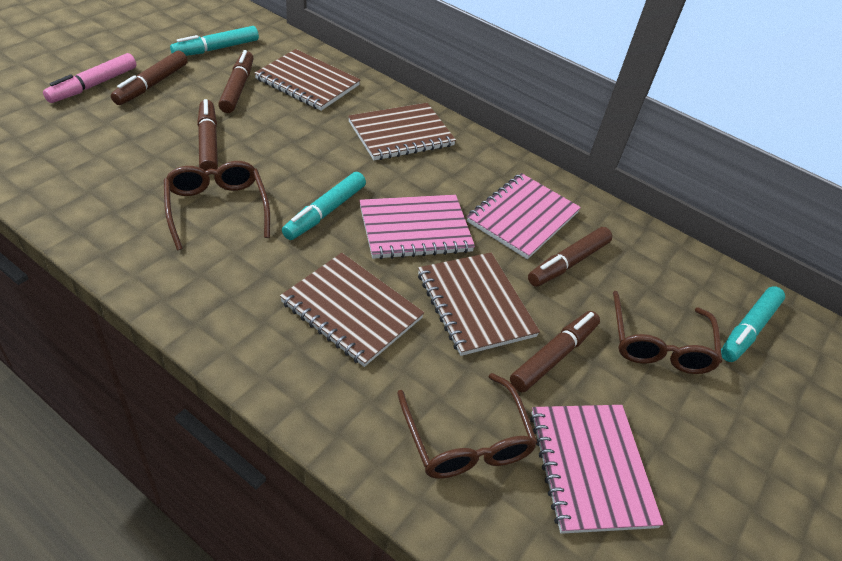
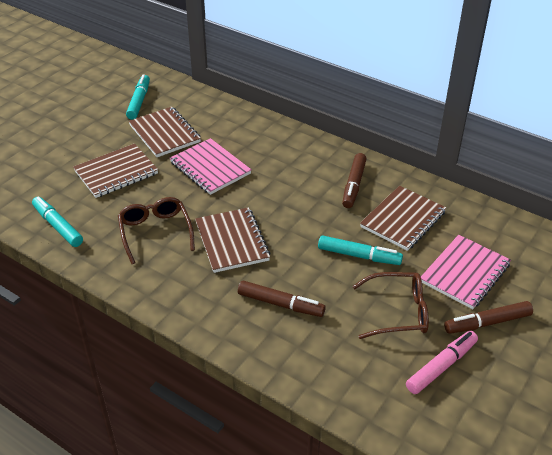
brown glasses: [164,161,270,250] [397,373,538,479] [613,291,722,374] = 3 -> [118,197,195,264] [353,272,429,339] = 2
brown marker: [111,51,188,105] [197,99,218,171] [218,50,253,113] [510,311,600,392] [528,227,612,287] = 5 -> [238,281,326,317] [342,153,367,208] [444,301,533,334] = 3
pink notebook: [359,195,475,259] [467,173,581,259] [530,405,664,534] = 3 -> [170,138,252,195] [421,235,511,309] = 2

